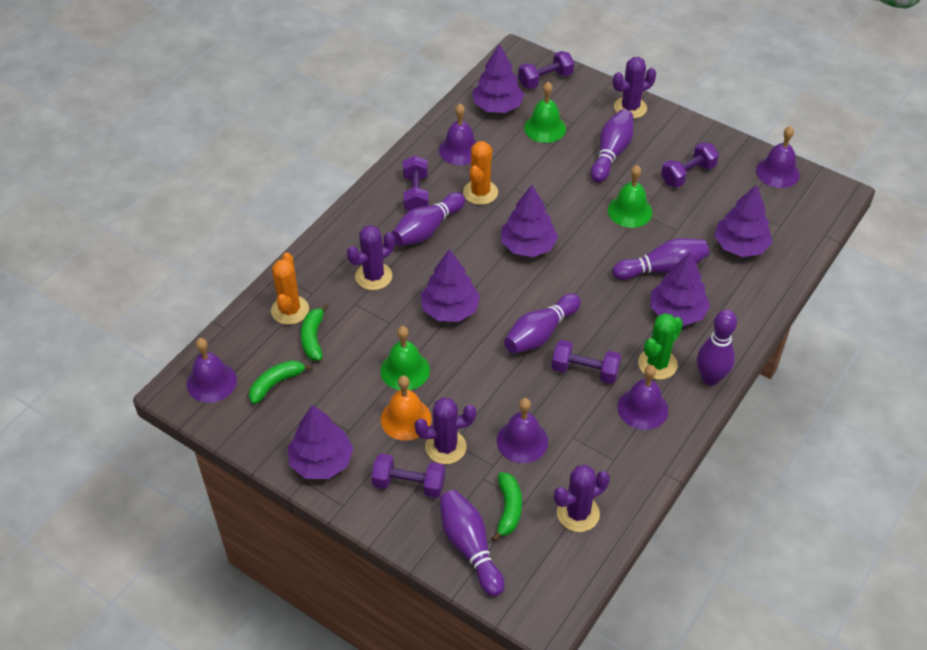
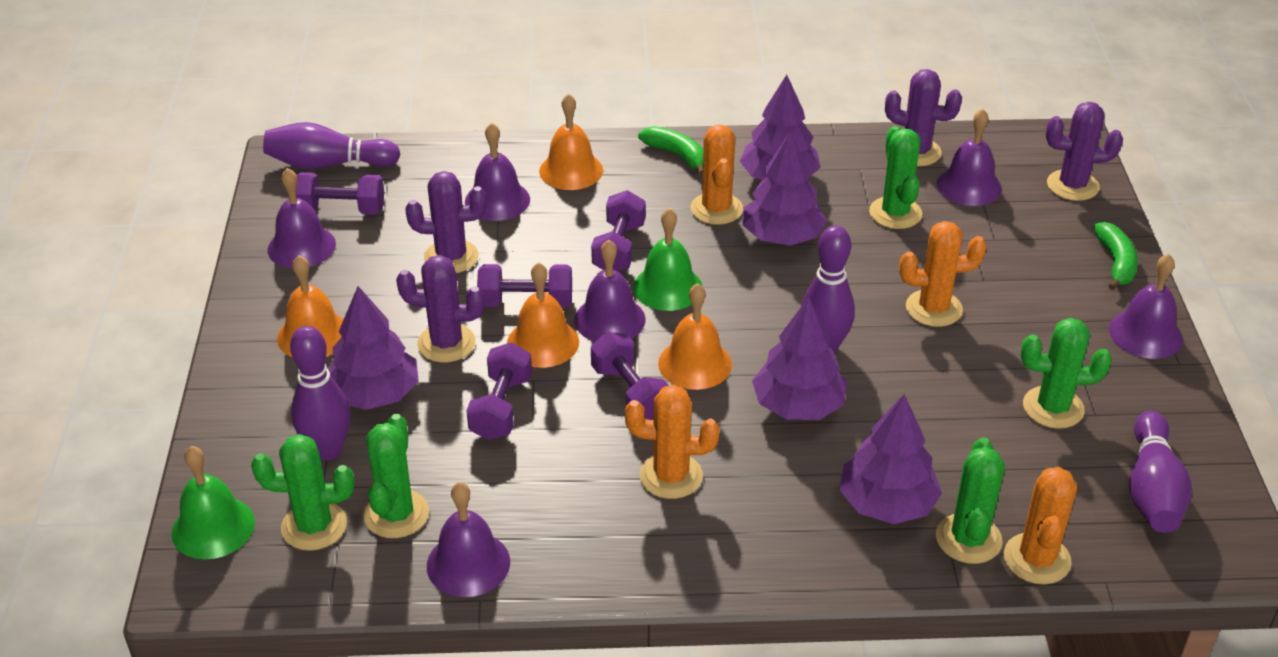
green banana: [249,360,313,404] [301,304,329,361] [491,472,522,542] = 3 -> [638,126,703,176] [1093,222,1138,290] = 2
green bell: [380,326,430,390] [524,82,566,143] [608,165,652,228] = 3 -> [171,446,255,559] [633,208,703,311] = 2
green cactus: [638,313,683,380] = 1 -> [251,434,354,551] [364,414,429,538] [869,126,922,229] [936,437,1005,564] [1021,318,1112,429] = 5
orange bell: [381,376,432,441] = 1 -> [277,255,344,357] [507,262,579,368] [539,93,603,190] [658,283,732,390] = 4
orange cactus: [271,253,309,325] [463,141,498,205] = 2 -> [625,385,720,499] [691,124,743,225] [899,221,987,327] [1004,467,1077,585] = 4
purple bell: [187,338,237,403] [439,104,477,165] [497,398,548,463] [618,365,668,430] [756,126,800,188] = 5 -> [268,168,336,268] [427,482,510,597] [465,123,530,221] [574,240,646,342] [937,108,1002,206] [1109,254,1183,359] = 6
purple bowling pin: [392,192,465,246] [439,490,505,597] [504,293,581,354] [591,109,634,183] [613,238,709,280] [697,310,737,386] = 6 -> [263,122,400,169] [290,326,351,461] [801,225,855,353] [1129,411,1192,533] = 4
purple tree: [288,405,353,479] [421,249,480,322] [472,44,524,113] [501,185,558,257] [650,252,710,326] [714,185,772,257] = 6 -> [329,286,419,410] [740,75,821,180] [743,131,827,246] [752,297,847,420] [839,394,942,524] = 5

